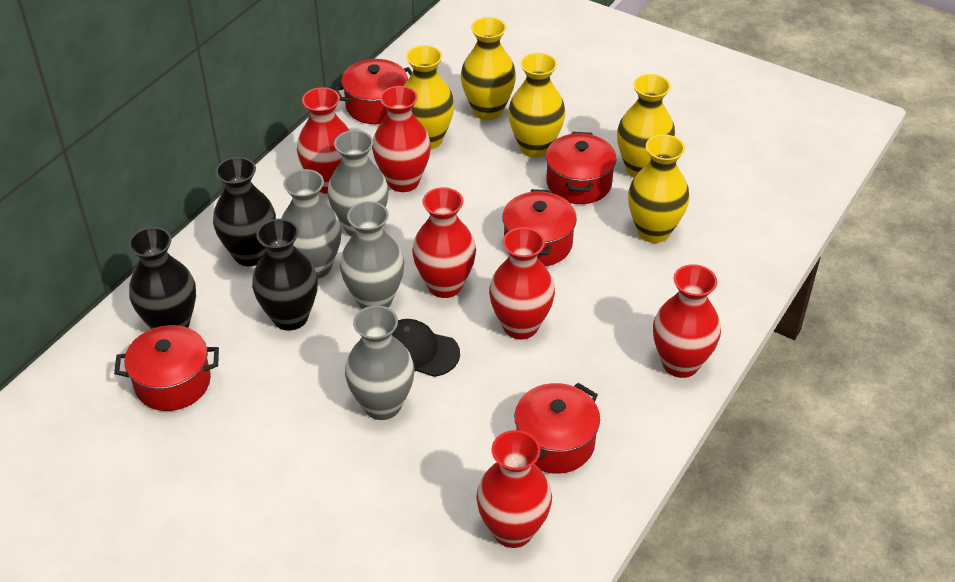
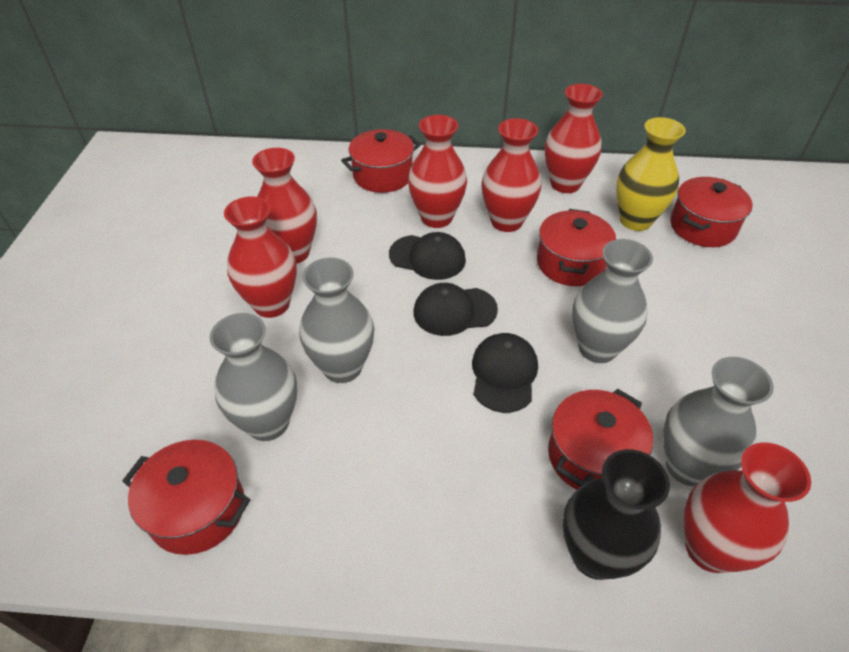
black cap: [392,319,460,377] = 1 -> [389,232,466,280] [414,283,498,336] [472,333,538,413] = 3
black vase: [129,227,196,329] [213,157,276,266] [252,219,318,331] = 3 -> [563,449,670,580] = 1
yellow vase: [404,45,454,149] [461,17,516,120] [508,53,565,157] [617,74,675,178] [628,134,690,243] = 5 -> [616,117,686,231] = 1

